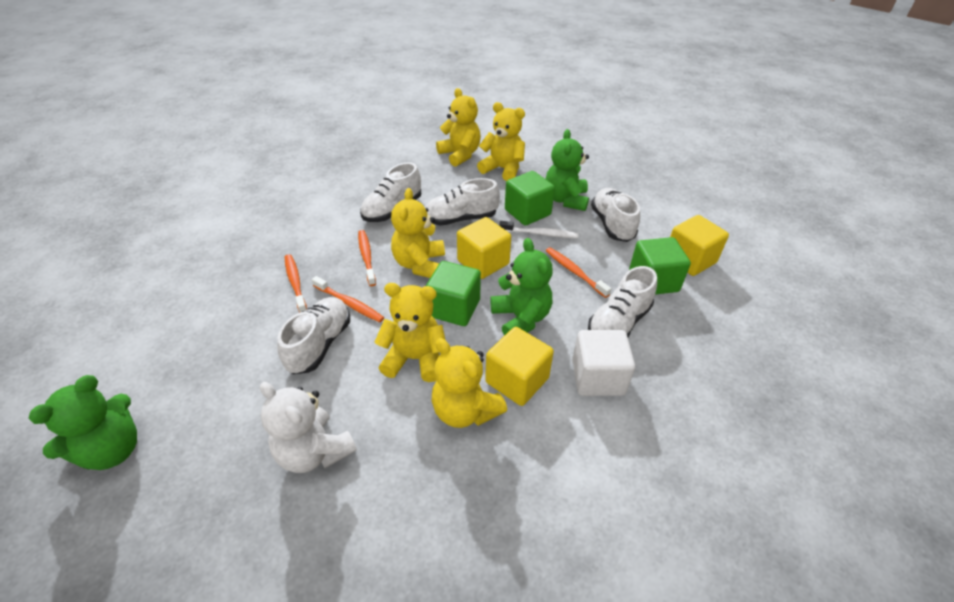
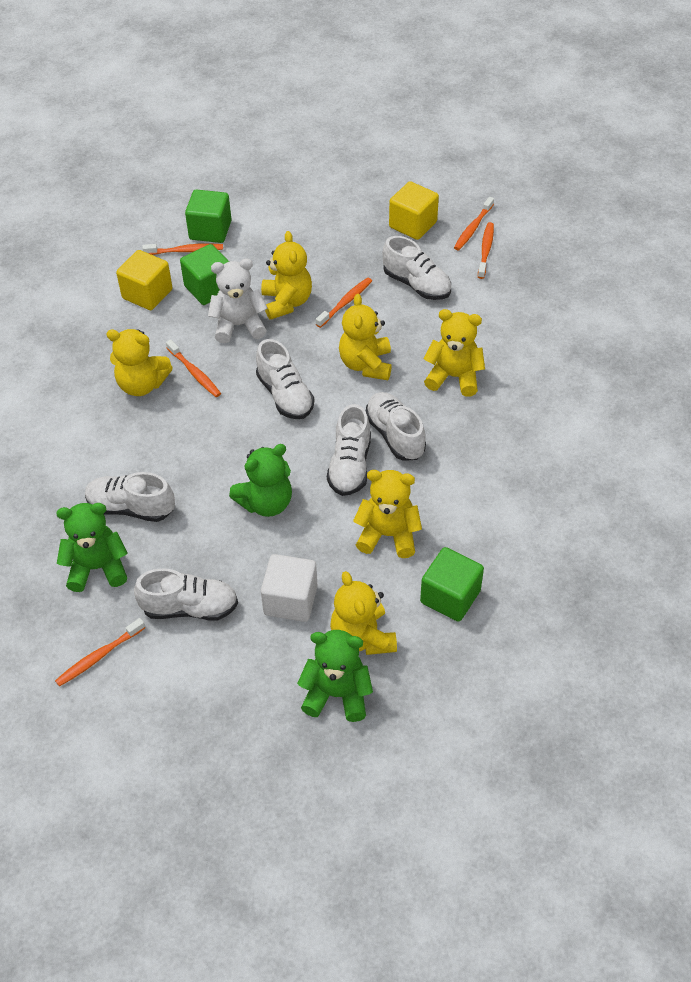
orange toothbrush: [285,254,307,313] [312,276,384,322] [358,230,376,286] [546,247,611,298] = 4 -> [55,618,145,687] [142,243,223,255] [166,339,221,397] [316,278,372,328] [454,197,494,250] [478,222,494,279] = 6
white shoe: [277,297,350,374] [360,162,421,222] [425,178,500,226] [588,266,657,338] [591,188,640,242] = 5 -> [85,472,175,522] [134,568,238,621] [256,339,314,419] [327,404,371,496] [366,392,426,461] [383,236,451,300] = 6
white toothbrush: [499,221,579,238] = 1 -> none = 0
yellow cube: [457,217,511,279] [485,327,554,406] [670,215,729,276] = 3 -> [116,250,172,310] [389,181,439,240] = 2
yellow teddy bear: [374,283,445,382] [391,188,445,278] [432,338,507,428] [436,88,481,167] [477,102,525,181] = 5 -> [106,329,173,396] [261,231,312,320] [330,571,397,655] [339,294,392,380] [353,470,422,558] [423,309,485,397] = 6

